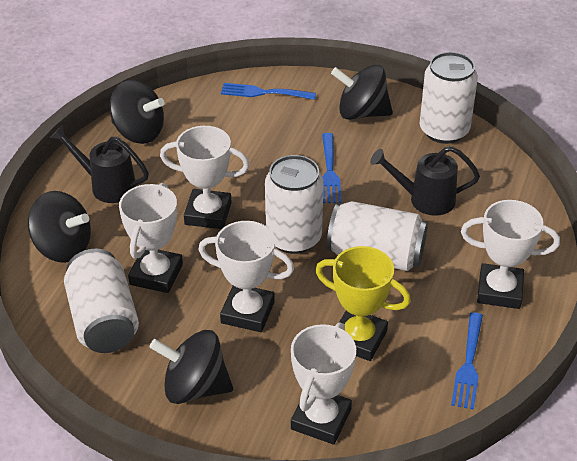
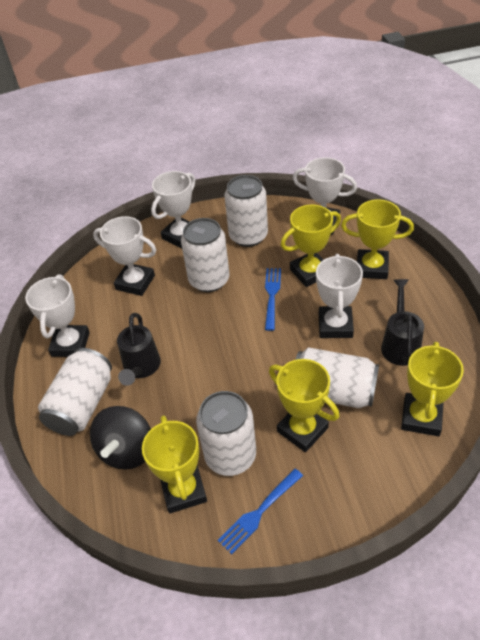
black spinning top: [28,191,91,263] [109,80,165,144] [150,330,233,404] [331,65,393,120] = 4 -> [90,406,151,469] = 1
blue fork: [221,83,316,100] [322,133,342,203] [451,312,483,410] = 3 -> [218,468,303,555] [265,268,281,331] = 2
white can: [64,249,139,353] [265,155,324,254] [327,201,428,271] [420,52,478,144] = 4 -> [38,348,112,436] [181,218,230,292] [196,391,256,476] [224,175,268,247] [295,347,379,408] = 5
yellow trophy: [315,246,411,361] = 1 -> [142,415,207,513] [269,359,340,452] [281,205,341,287] [341,199,414,279] [401,342,464,436] = 5

